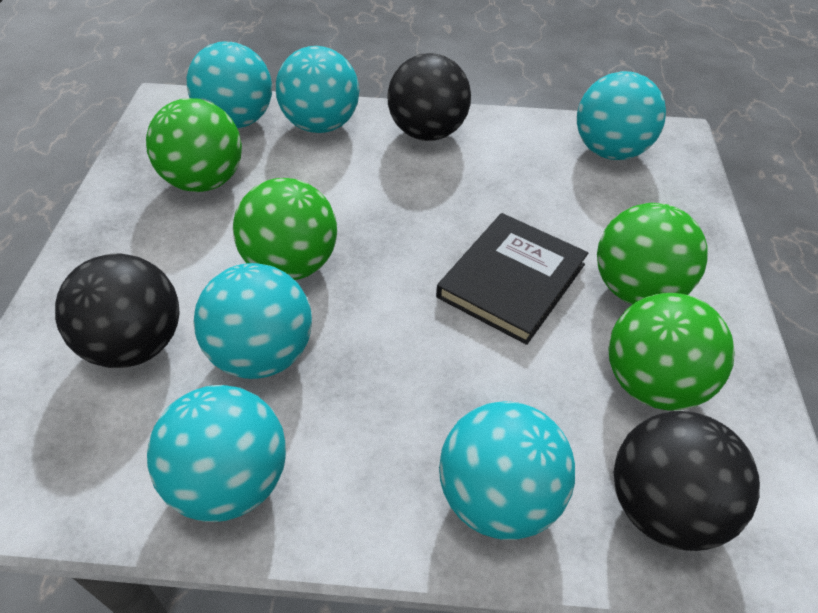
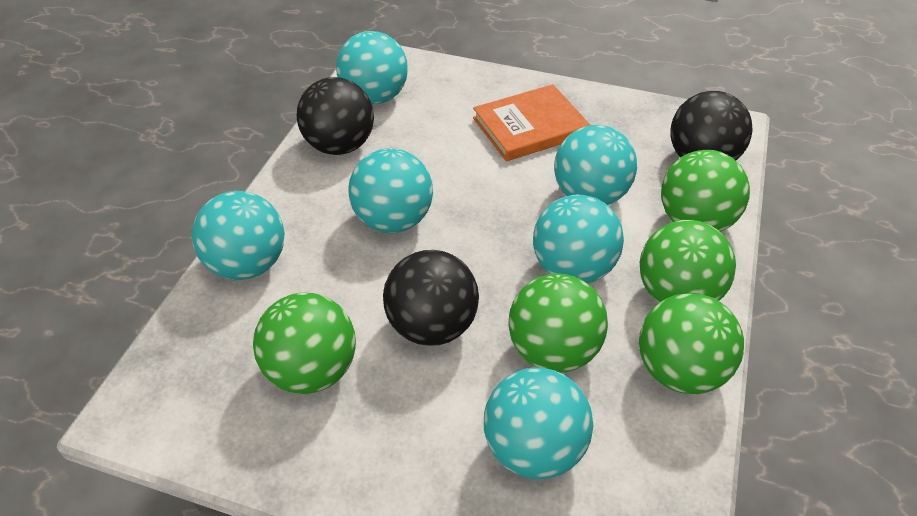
black book: [436,213,588,345] = 1 -> none = 0
green ball: [146,98,242,192] [233,178,337,280] [597,203,708,305] [609,293,735,411] = 4 -> [253,293,356,394] [508,274,608,373] [639,293,744,394] [640,220,736,302] [661,150,750,232] = 5
orange book: none = 0 -> [473,84,590,161] = 1

